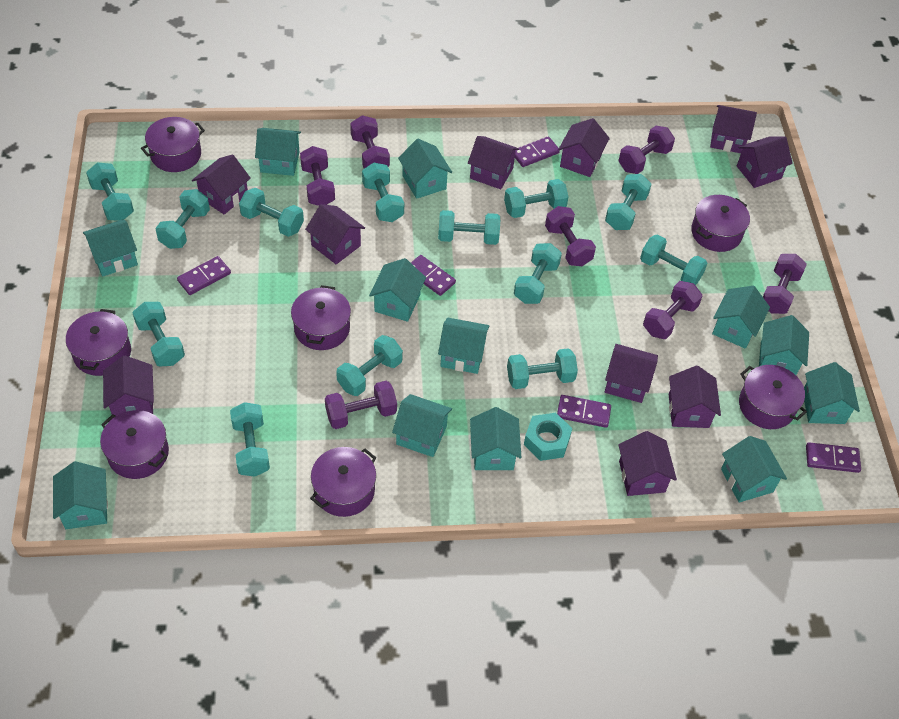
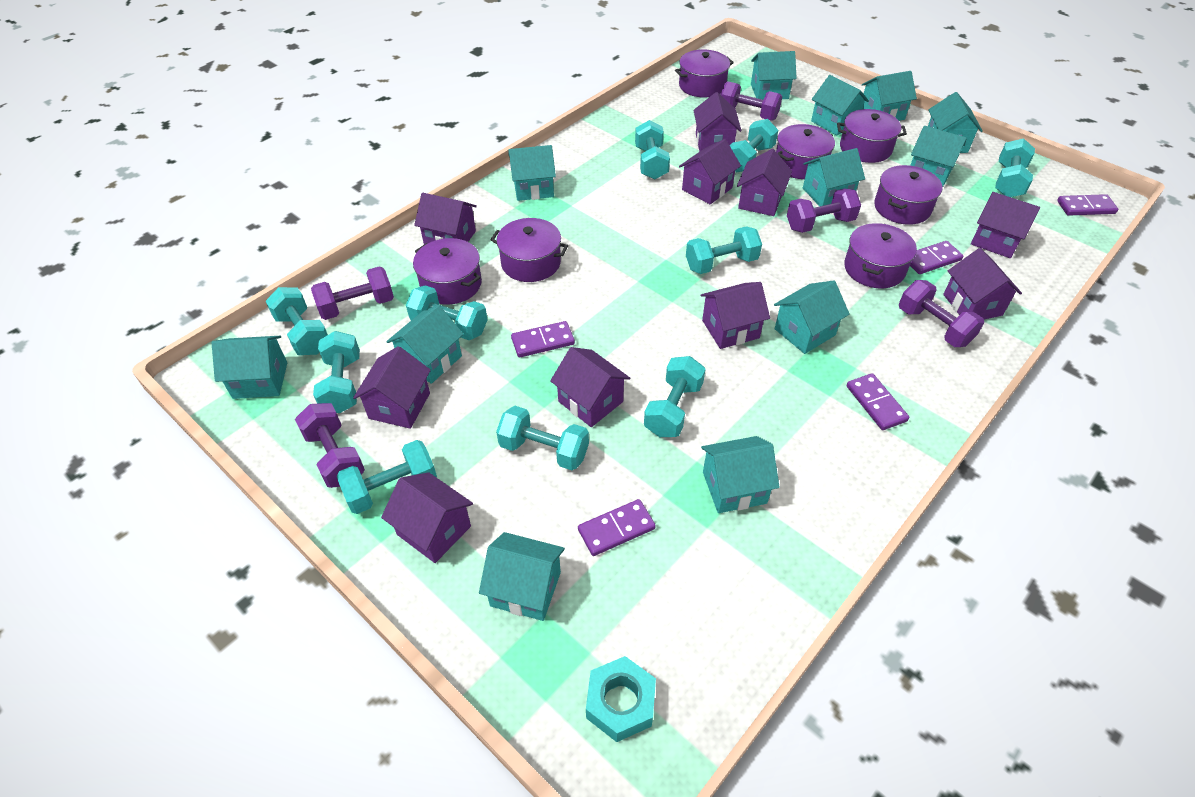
purple dumbbell: [300,146,335,206] [325,381,397,429] [350,115,390,169] [545,206,596,266] [619,126,675,174] [643,281,702,339] [763,254,807,314] = 7 -> [295,403,365,488] [311,266,394,320] [720,81,782,121] [787,189,861,233] [899,280,984,347] = 5
turquoise dumbbell: [86,163,134,221] [133,302,185,366] [156,189,210,249] [230,402,270,477] [239,188,304,237] [336,335,403,396] [362,163,404,222] [438,210,500,245] [504,179,569,218] [507,348,578,389] [514,243,562,304] [605,174,652,230] [640,234,707,285] = 13 -> [266,287,328,355] [313,331,360,413] [337,440,437,514] [406,285,488,340] [496,406,589,470] [635,120,670,180] [644,356,705,437] [686,226,762,274] [730,119,778,172] [995,138,1035,197] = 10

